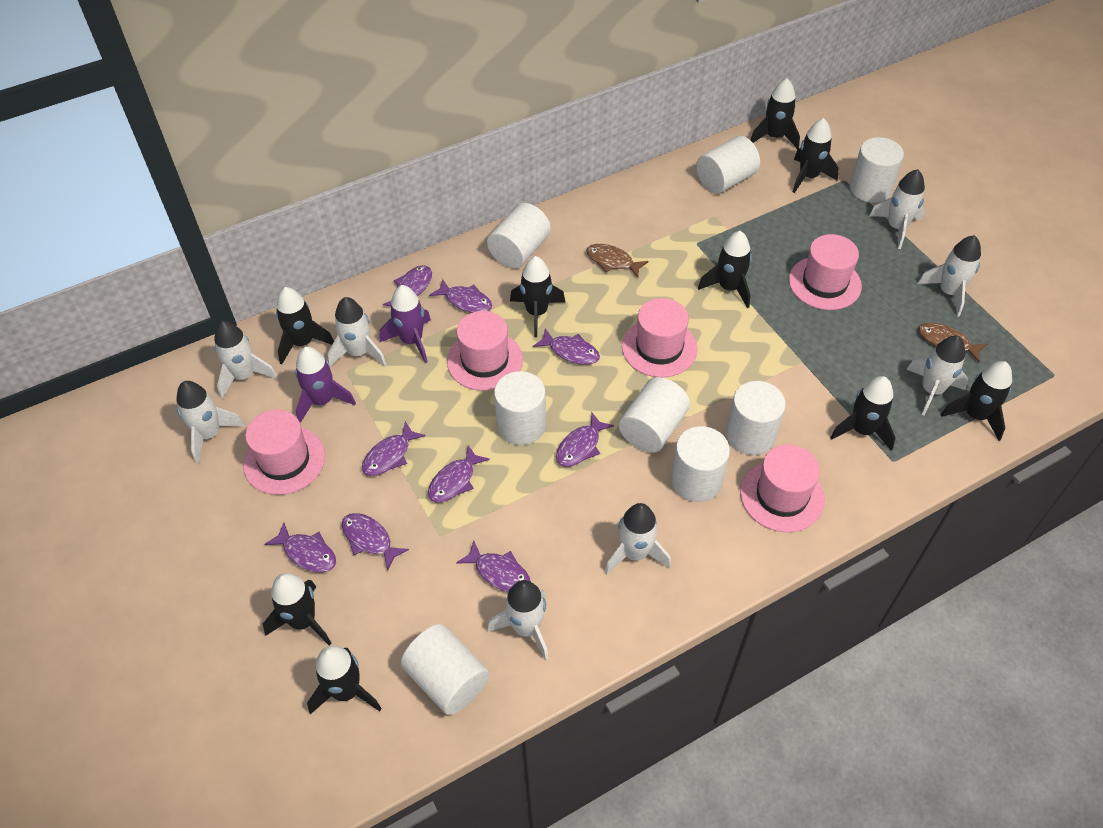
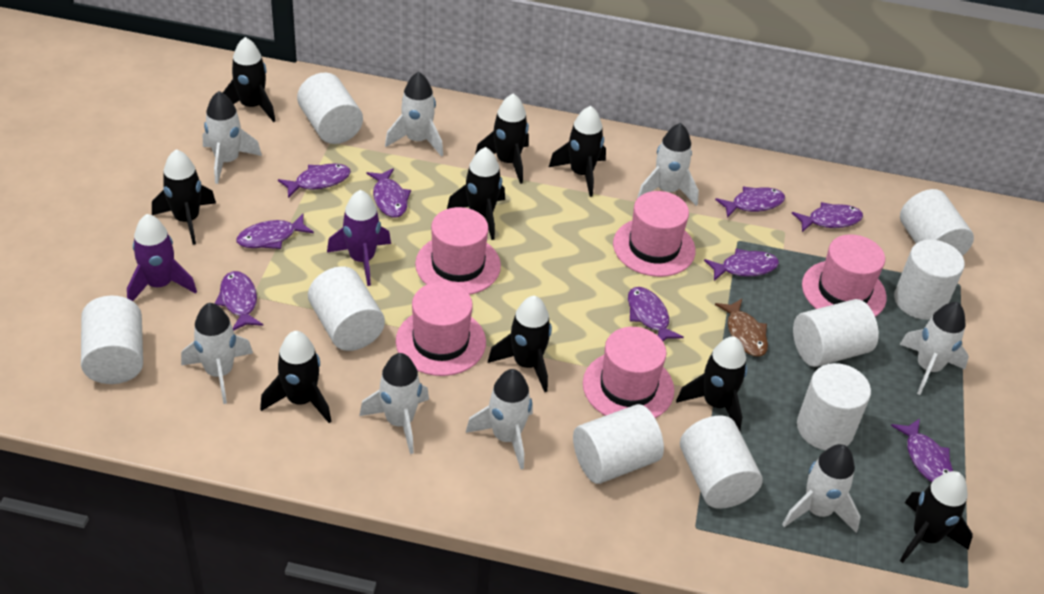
brown fish: [586,244,649,278] [918,323,987,362] = 2 -> [715,299,768,357] = 1
white cylinder: [401,624,489,715] [487,203,551,269] [494,371,546,445] [619,377,690,453] [671,426,730,502] [696,136,760,194] [726,381,786,455] [850,137,904,203] = 8 -> [81,296,143,384] [297,73,363,144] [308,266,385,351] [573,404,664,484] [680,415,763,509] [793,299,879,367] [797,363,871,450] [894,240,965,320] [900,189,974,256] = 9

